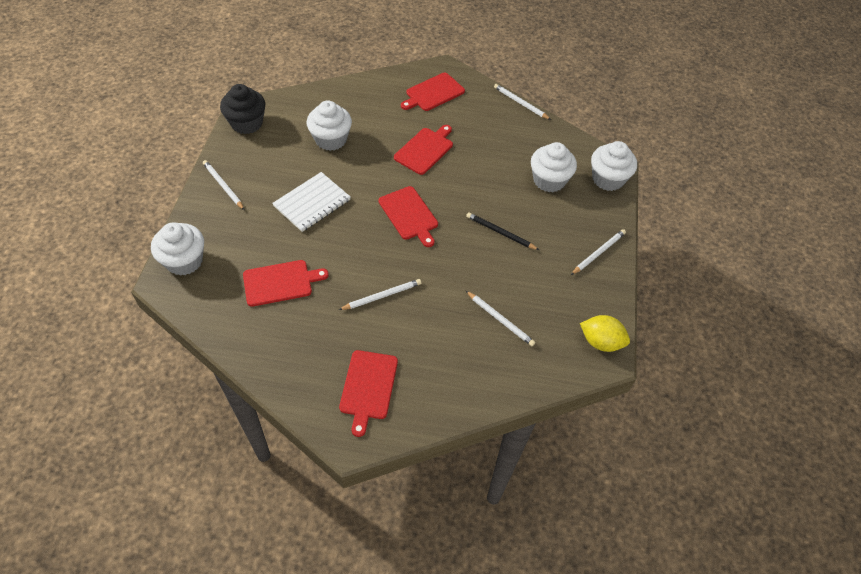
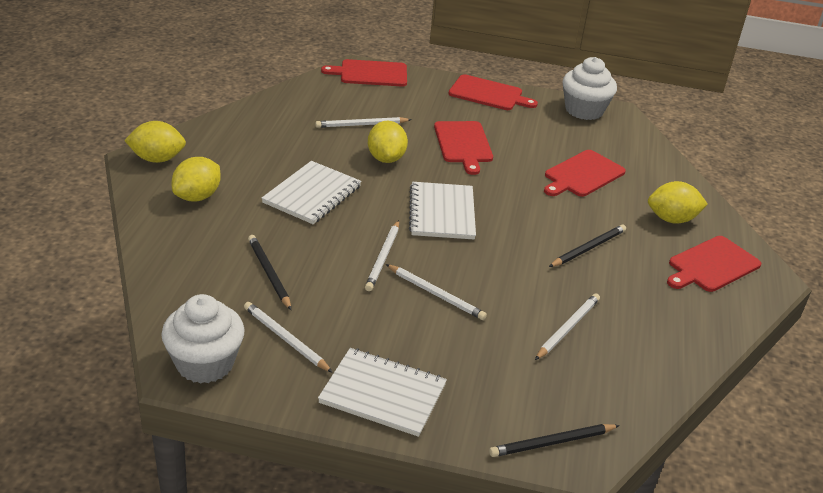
black cupcake: [220,84,265,134] = 1 -> none = 0
black pencil: [466,212,539,250] = 1 -> [248,235,291,310] [489,424,620,457] [549,224,626,267] = 3
white cupcake: [151,222,204,276] [307,101,352,151] [531,142,577,192] [591,141,637,191] = 4 -> [161,294,245,384] [563,57,617,120] = 2
white notebook: [272,172,350,232] = 1 -> [262,161,361,224] [318,348,447,437] [409,182,476,240] = 3
yellow lemon: [580,315,630,352] = 1 -> [124,121,186,163] [172,157,221,201] [368,121,408,163] [648,181,708,224] = 4

